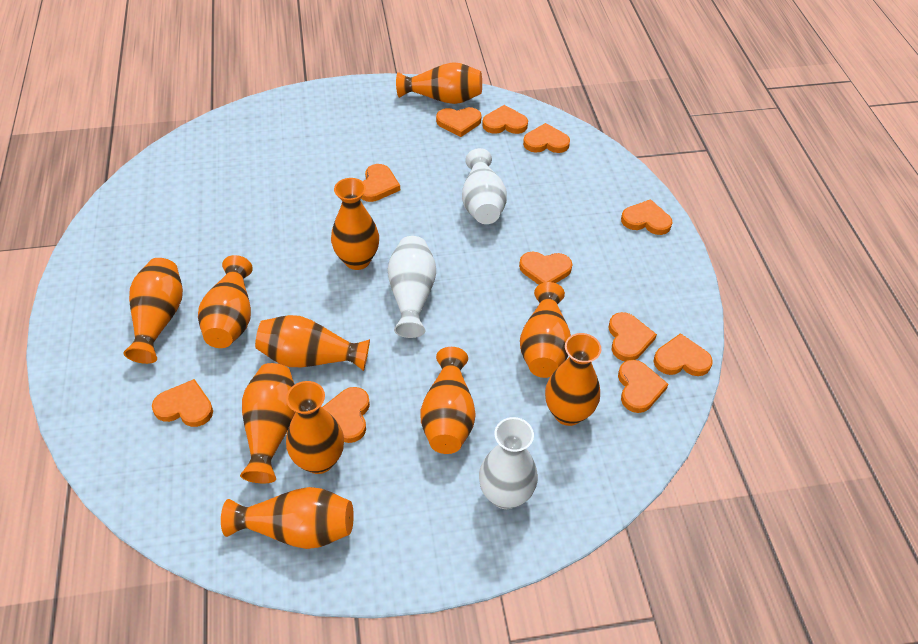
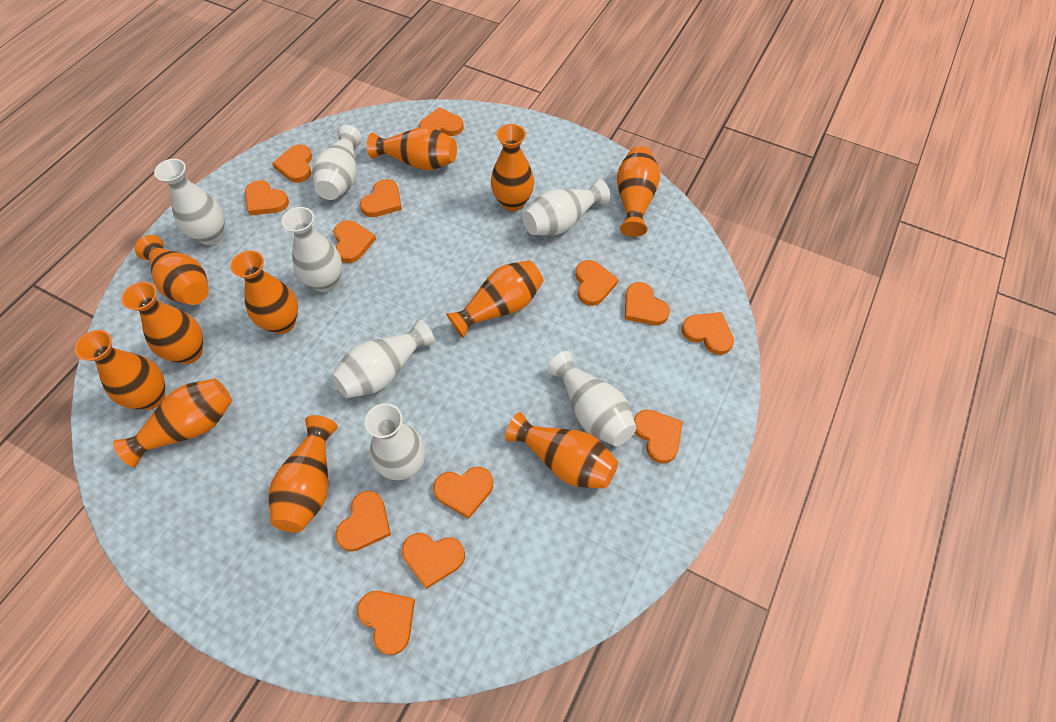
orange heart: [152,379,213,427] [322,387,370,443] [361,164,400,202] [436,107,482,137] [482,105,528,134] [519,252,572,285] [523,123,570,153] [608,312,657,361] [618,360,668,413] [621,199,672,235] [654,333,713,376] = 11 -> [245,180,289,215] [272,144,312,183] [334,220,376,263] [335,491,391,552] [357,591,415,655] [360,179,402,217] [402,533,465,589] [419,107,464,136] [433,467,493,519] [575,260,619,306] [625,282,670,325] [634,409,683,464] [681,312,734,355] = 13
white vase: [388,236,436,338] [462,148,507,224] [479,417,538,509] = 3 -> [154,159,225,245] [282,207,342,292] [312,125,362,200] [331,319,435,398] [365,403,426,480] [522,179,610,236] [547,351,636,446] = 7

